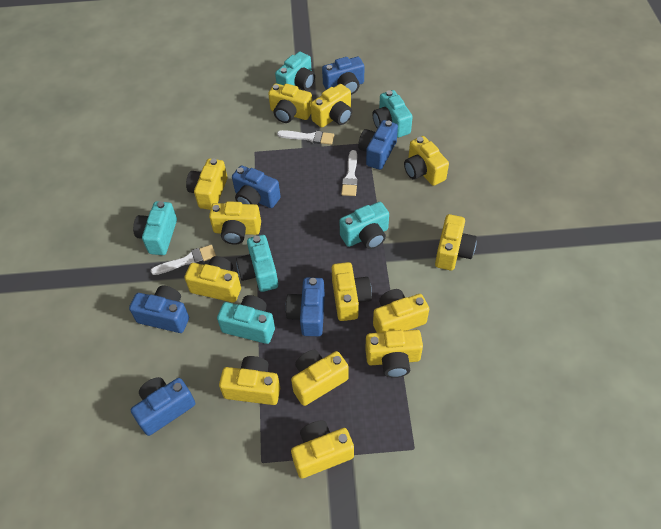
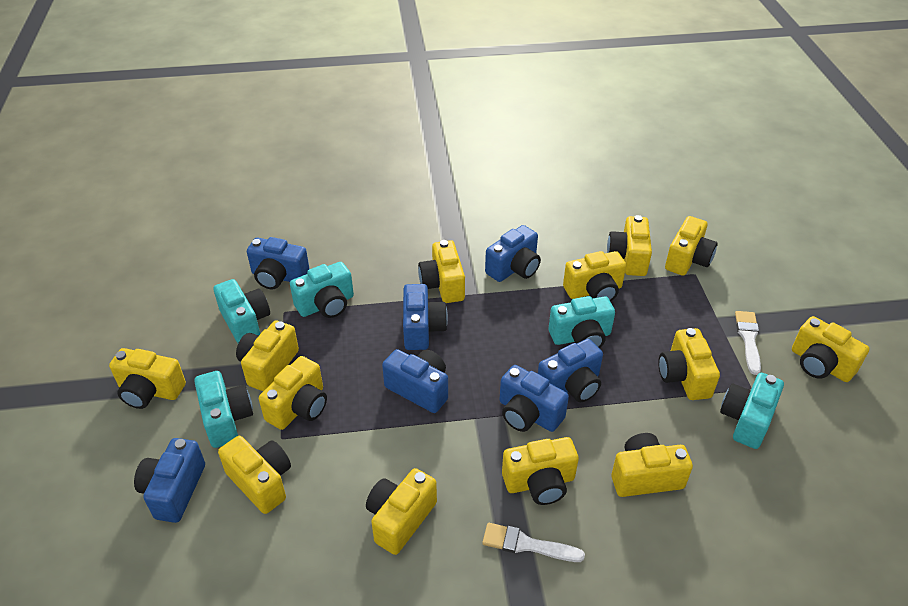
blue camera: [129,286,189,333] [131,377,195,436] [232,165,281,208] [285,277,325,336] [322,57,364,95] [358,120,398,170] = 6 -> [134,438,205,523] [247,237,309,289] [382,349,448,413] [403,284,448,350] [485,225,541,282] [500,365,569,432] [538,339,603,402] = 7
turquoise camera: [133,201,177,255] [217,295,275,344] [236,235,278,292] [275,51,315,90] [340,202,389,249] [372,90,413,138] = 6 -> [194,371,253,448] [213,279,270,343] [290,262,354,318] [549,296,615,348] [720,373,784,449] = 5
white brush: [151,245,216,275] [277,130,334,145] [341,150,358,196] = 3 -> [482,523,585,562] [735,311,761,375] = 2

